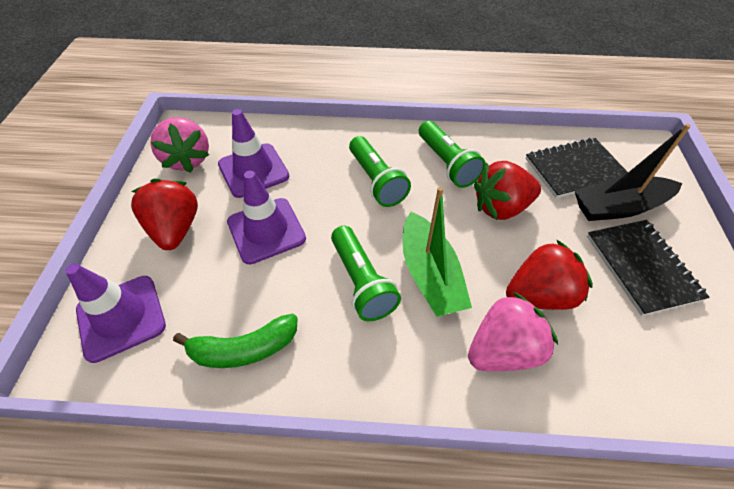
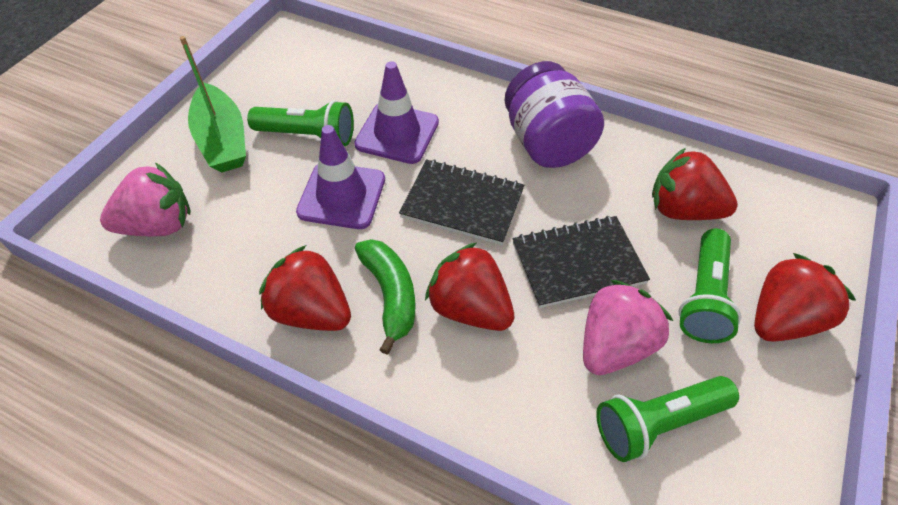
black boat: [575,124,691,221] = 1 -> none = 0
purple jar: none = 0 -> [505,61,604,168] = 1
purple traffic cone: [65,264,166,363] [218,109,289,198] [227,171,306,264] = 3 -> [296,125,385,229] [354,61,439,164] = 2
red strawberry: [131,178,198,250] [474,161,541,220] [506,240,593,310] = 3 -> [259,245,351,331] [425,242,514,331] [652,148,738,220] [754,253,856,342] = 4

